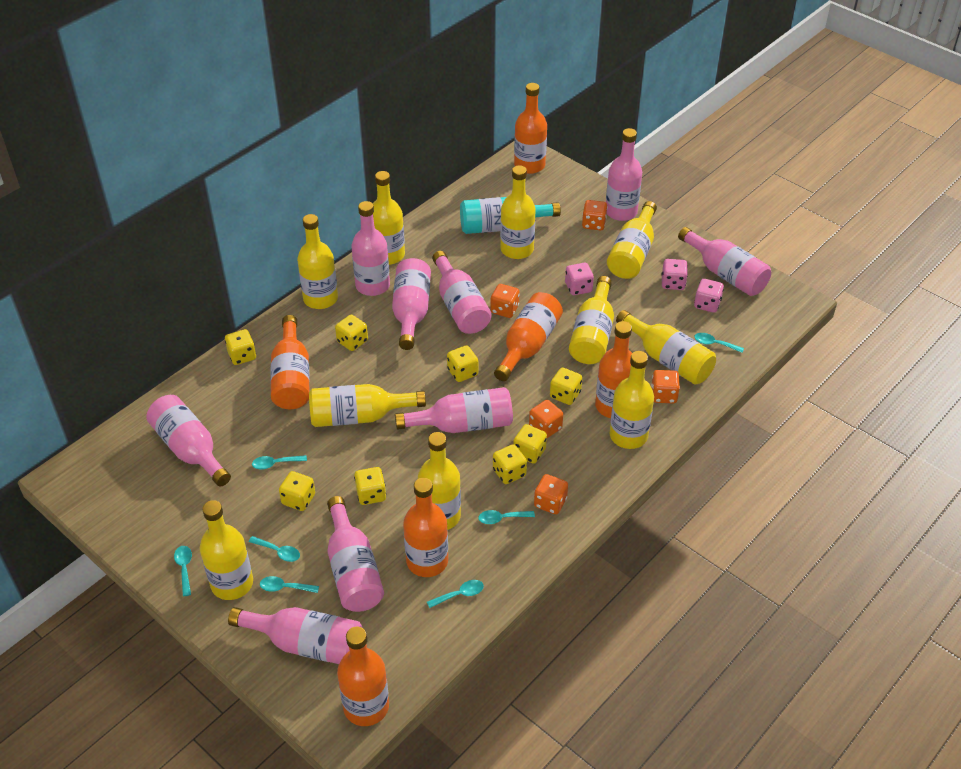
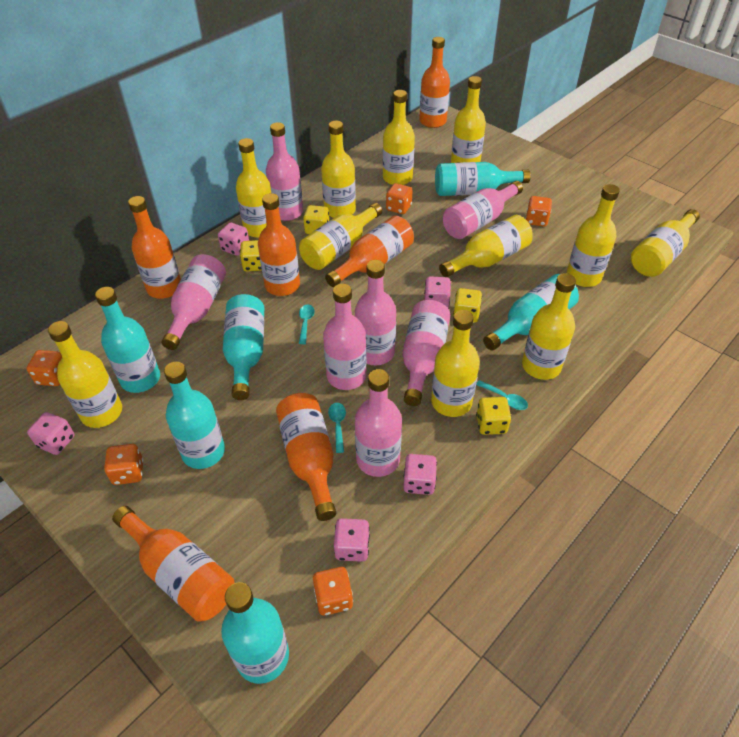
pink bottle: [146,395,231,486] [228,607,363,664] [327,496,384,612] [351,201,390,296] [392,258,431,350] [395,387,513,433] [432,251,492,334] [606,128,642,221] [678,227,771,296] = 9 -> [162,254,226,350] [266,122,303,221] [323,284,367,390] [355,260,396,365] [355,369,402,477] [402,300,450,406] [443,181,523,239] = 7
pink dice: [565,263,594,295] [662,259,688,290] [694,279,724,313] = 3 -> [27,412,75,455] [218,222,249,256] [334,518,370,562] [403,454,437,495] [424,276,451,308] = 5
turquoise bottle: [460,197,561,234] = 1 -> [95,287,160,393] [164,362,225,469] [221,582,289,684] [223,294,264,400] [435,162,531,196] [483,274,579,351] = 6
turquoise spoon: [174,546,192,596] [249,536,300,562] [252,455,307,470] [260,576,319,593] [427,580,484,608] [478,510,535,524] [694,333,744,353] = 7 -> [299,305,315,344] [328,403,346,453] [476,380,528,410] = 3
yellow bottle: [200,500,253,600] [297,214,338,309] [309,384,426,427] [372,171,405,265] [418,432,461,530] [500,165,536,259] [569,276,614,364] [607,201,657,279] [610,351,654,449] [616,310,716,385] = 10 -> [48,321,122,428] [236,138,271,238] [299,203,382,270] [321,121,356,218] [383,90,415,185] [431,310,480,417] [439,215,533,277] [451,76,486,163] [522,273,576,380] [566,184,620,287] [631,209,700,277] = 11
yellow dice: [225,329,256,365] [279,471,315,511] [335,315,368,351] [354,467,386,505] [447,345,478,382] [493,444,527,484] [513,424,547,464] [550,367,582,405] = 8 -> [240,240,262,272] [303,205,329,234] [453,288,482,323] [476,397,511,435] = 4

